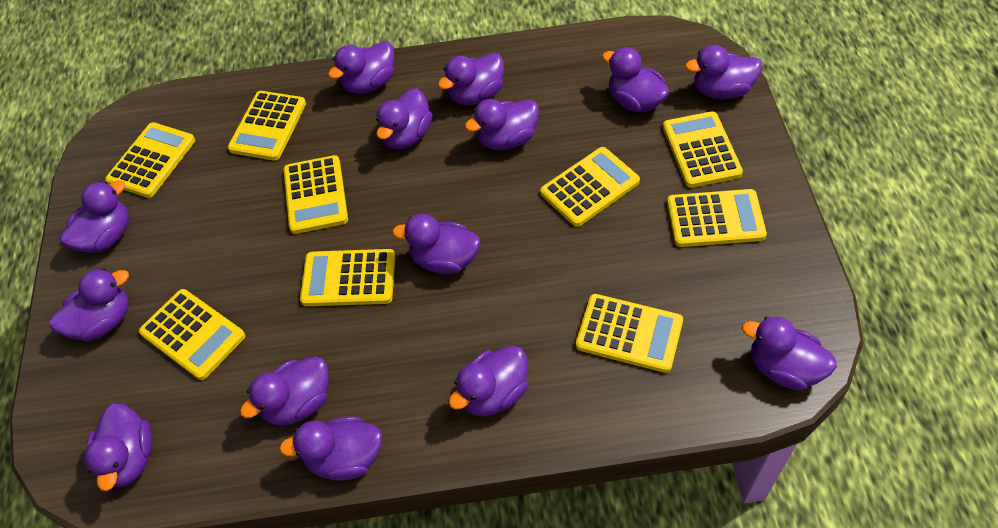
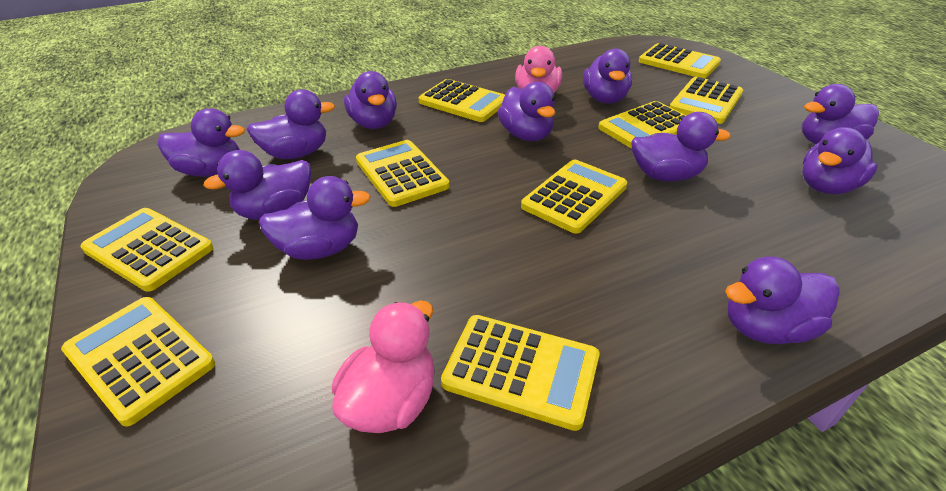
pink duck: none = 0 -> [332,300,435,433] [515,46,562,93] = 2
purple duck: [50,268,129,342] [60,180,129,253] [84,403,152,491] [240,356,329,426] [279,416,383,481] [328,41,394,94] [376,88,433,149] [392,214,481,274] [438,53,504,105] [449,346,528,416] [465,99,539,150] [602,47,669,112] [685,45,762,99] [742,316,837,390] = 14 -> [158,108,245,177] [203,150,311,220] [247,89,335,159] [259,176,371,260] [344,71,397,129] [498,82,555,141] [583,48,632,104] [631,112,731,182] [725,256,840,344] [802,84,879,144] [802,127,878,194] = 11

